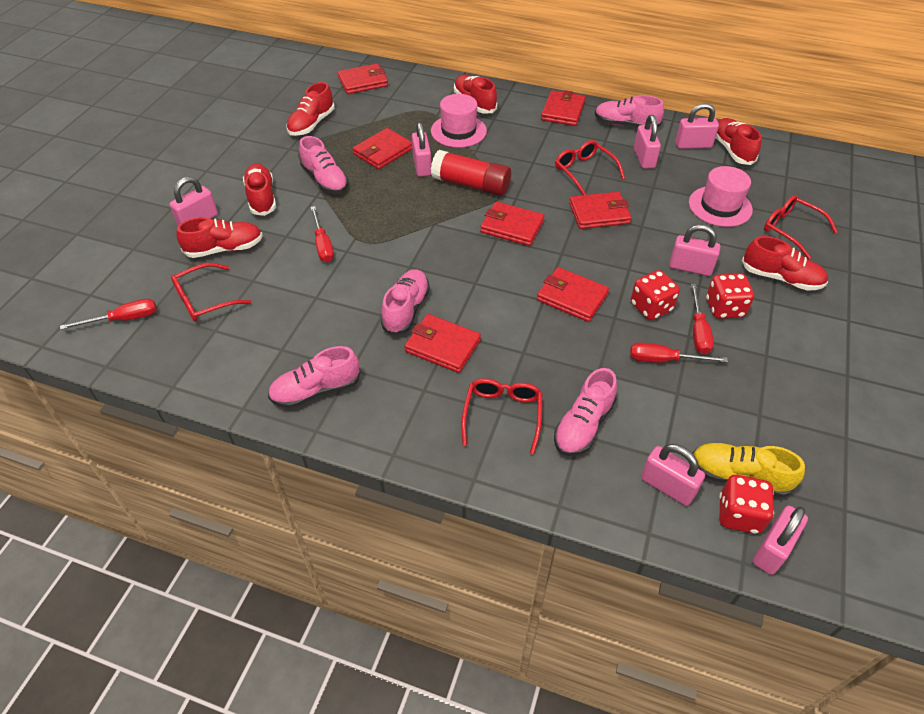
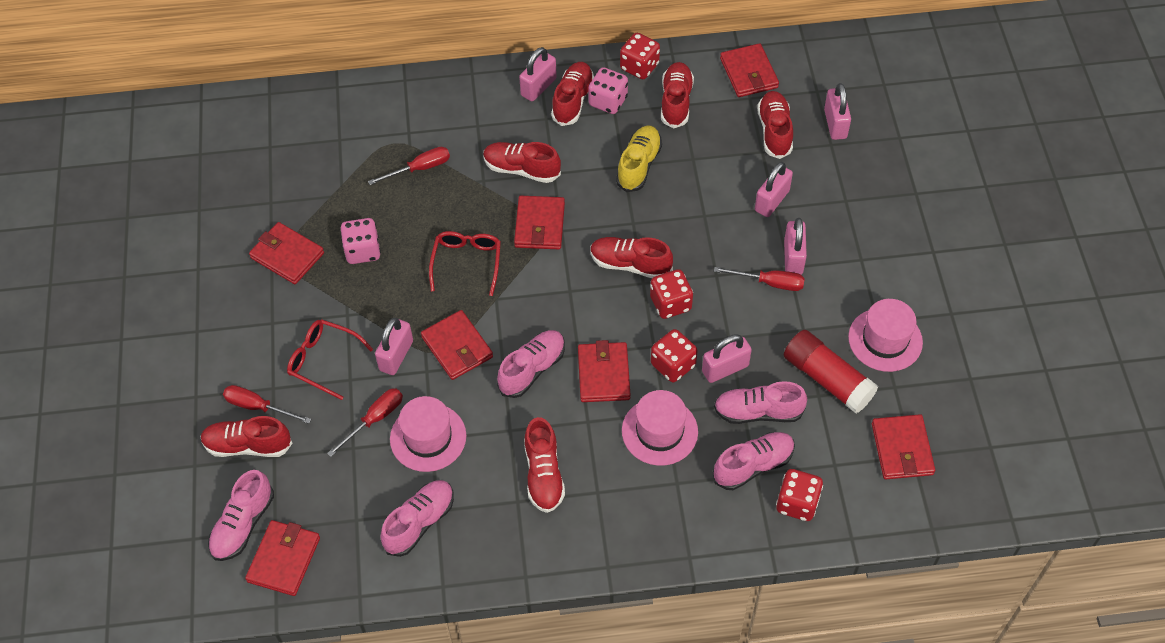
pink dice: none = 0 -> [341,218,381,264] [588,67,628,114] = 2
pink hat: [431,94,487,148] [689,166,753,227] = 2 -> [390,396,466,472] [622,390,698,466] [848,299,923,372] = 3
pink padlock: [169,177,218,225] [412,122,432,177] [634,115,661,169] [641,444,705,506] [669,224,720,276] [675,103,719,149] [753,506,808,575] = 7 -> [375,318,413,375] [519,47,557,101] [702,334,752,383] [755,162,793,217] [784,218,807,275] [824,83,851,140] = 6
red dice: [631,270,680,320] [706,273,754,319] [719,475,774,534] = 3 -> [620,33,660,79] [650,269,693,319] [651,329,698,382] [776,469,823,521] = 4
red glasses: [171,263,251,322] [461,378,542,454] [555,140,625,195] [764,195,838,259] = 4 -> [287,319,373,400] [429,231,501,296] = 2
red shoe: [177,217,263,258] [243,164,276,216] [286,82,335,136] [454,74,497,114] [716,118,762,165] [742,236,828,290] = 6 -> [201,416,293,457] [483,142,561,183] [524,417,565,513] [551,62,594,126] [590,237,673,278] [661,62,694,128] [757,91,793,159] = 7

